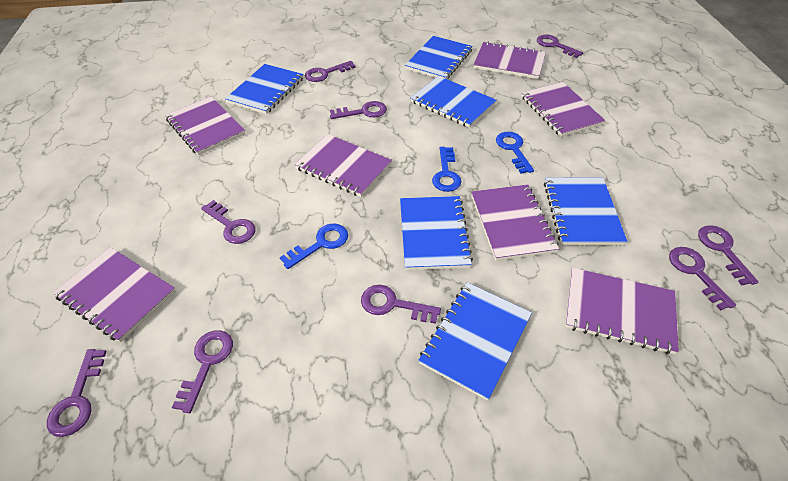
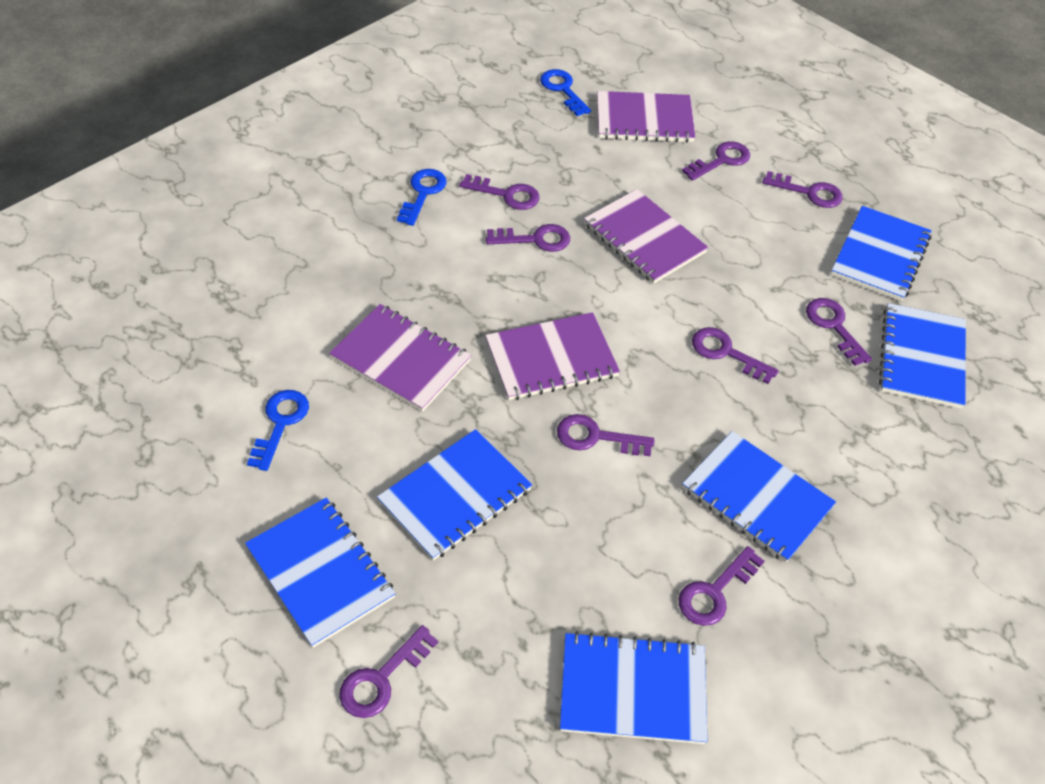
purple notebook: [53,247,176,342] [165,96,246,155] [295,134,392,197] [471,184,559,261] [473,41,546,79] [522,82,606,137] [565,268,679,354] = 7 -> [329,304,472,412] [485,312,620,400] [584,189,708,284] [597,91,695,143] = 4

